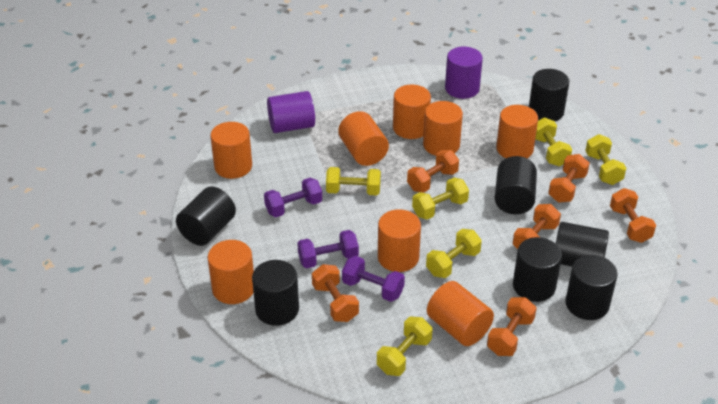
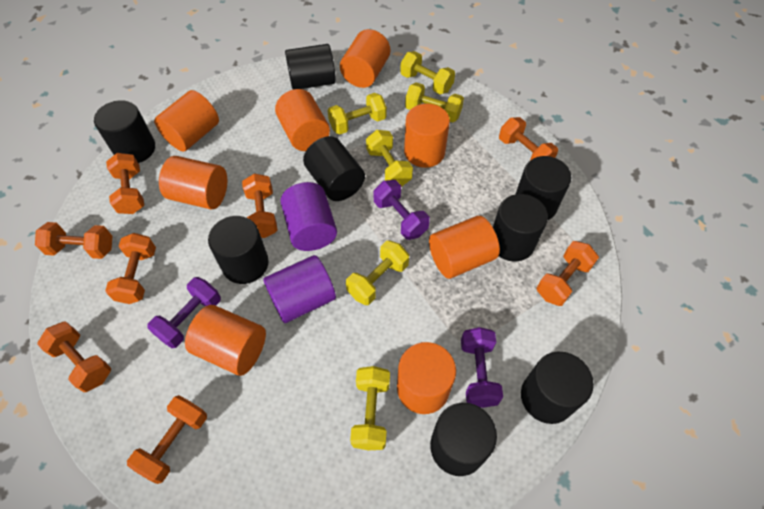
black cylinder: [176,186,236,246] [252,260,299,326] [495,156,537,214] [513,237,562,302] [529,69,569,121] [556,222,609,267] [565,255,617,320] = 7 -> [94,100,155,163] [208,216,269,284] [285,44,336,89] [303,136,365,201] [430,403,497,476] [493,194,548,262] [516,156,571,220] [521,352,594,424] = 8
orange dumbbell: [312,264,359,322] [407,150,459,192] [487,297,537,356] [513,204,561,249] [548,154,590,203] [610,188,656,243] = 6 -> [35,222,112,259] [37,321,111,392] [105,233,156,304] [106,153,144,214] [127,395,207,484] [242,173,278,238] [499,117,558,160] [536,241,599,306] = 8

